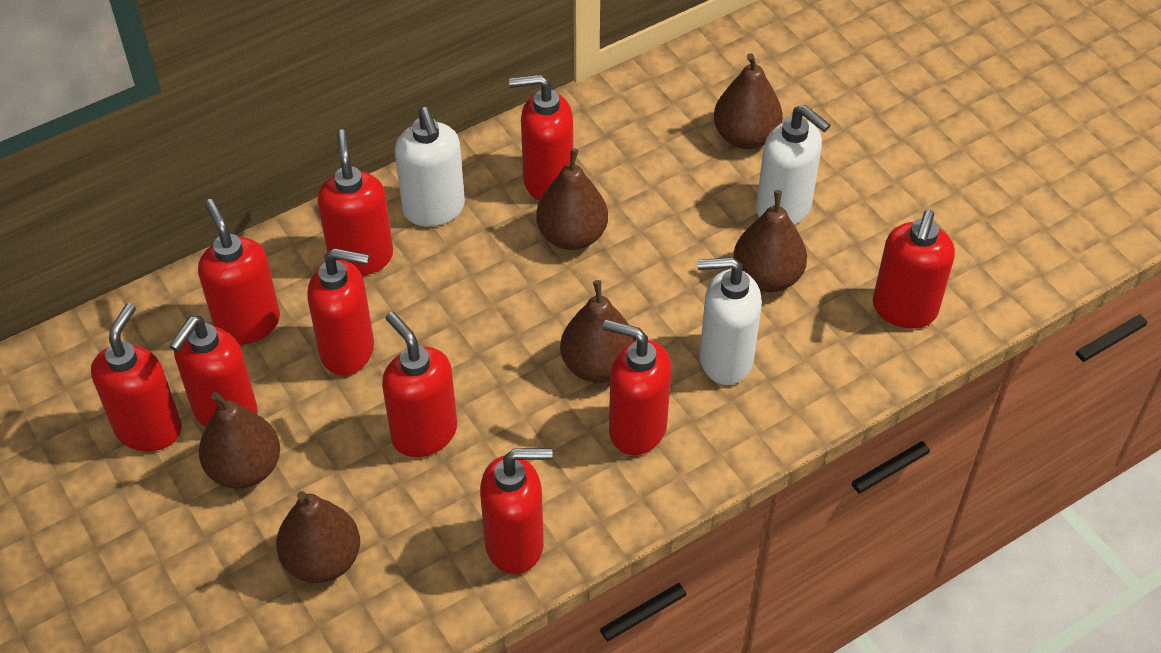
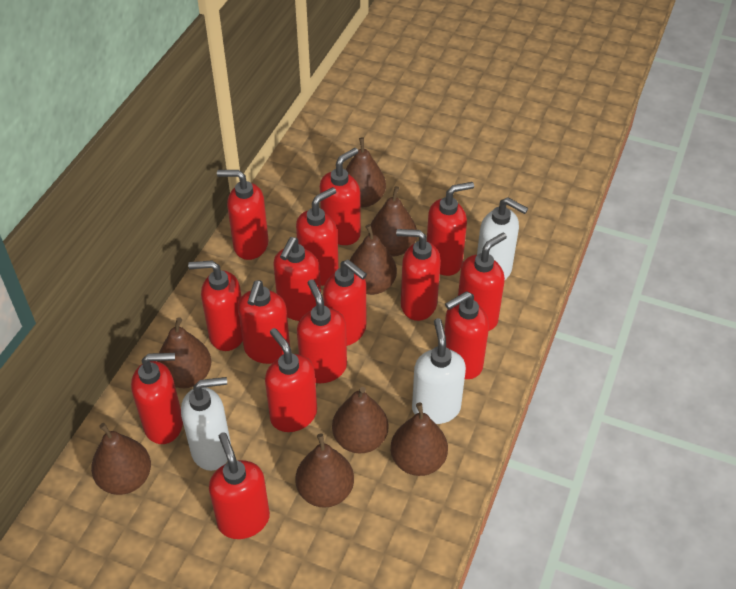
brown pear: [199,392,280,489] [276,491,360,583] [536,148,608,250] [560,280,636,383] [714,53,783,149] [733,190,807,292] = 6 -> [91,423,151,495] [157,317,211,388] [296,433,354,508] [332,387,388,453] [345,137,386,207] [350,224,397,295] [371,186,417,257] [391,402,448,476] = 8
red soap dispenser: [91,303,182,451] [169,316,258,427] [198,199,280,345] [307,248,374,375] [317,130,393,275] [382,312,457,457] [480,448,553,574] [509,74,573,201] [603,320,671,455] [873,210,955,328] = 10 -> [131,353,183,444] [188,261,243,351] [209,432,270,539] [217,170,268,260] [238,280,290,364] [265,328,317,432] [274,237,321,321] [296,187,339,286] [297,279,347,383] [320,148,361,245] [323,260,367,346] [396,229,441,321] [427,182,474,276] [444,291,489,379] [458,233,507,331] = 15

